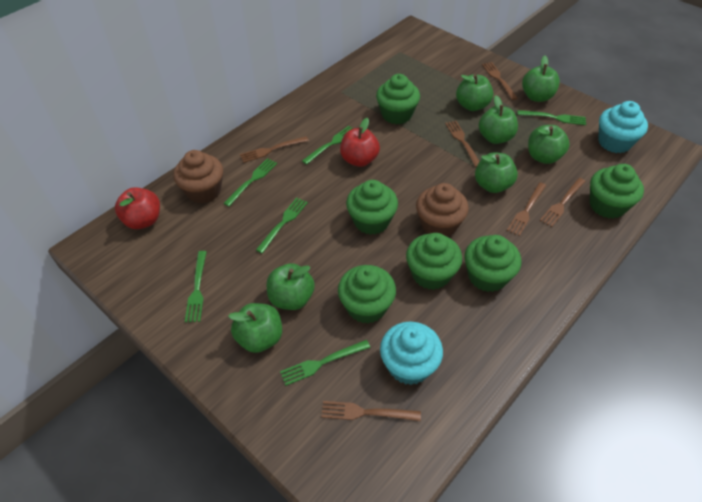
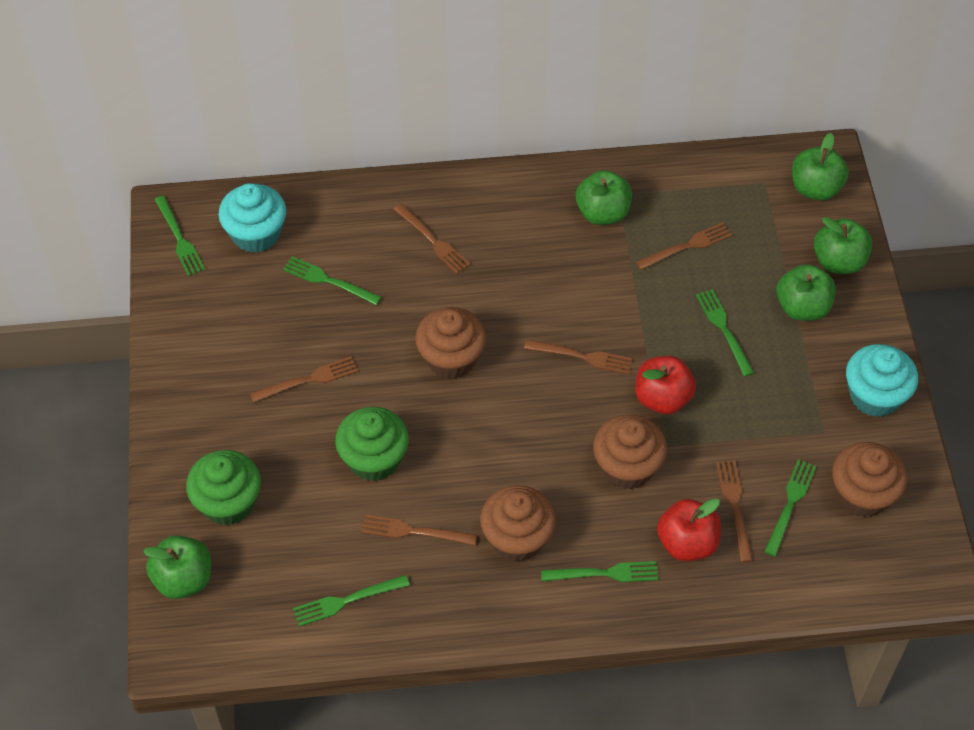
brown cupcake: [174,150,223,204] [416,183,469,237] = 2 -> [415,307,486,379] [480,485,556,562] [593,415,667,489] [832,442,907,517] = 4
green apple: [228,303,282,353] [266,263,315,310] [456,74,493,111] [475,153,518,193] [479,95,518,144] [522,56,560,102] [528,125,570,164] = 7 -> [143,535,211,599] [576,170,632,225] [776,264,836,321] [792,133,849,201] [814,217,872,274] = 5
green cupcake: [338,265,396,323] [346,180,398,235] [376,74,420,124] [406,233,462,290] [464,235,521,292] [590,164,644,219] = 6 -> [186,450,261,525] [335,407,409,481] = 2

